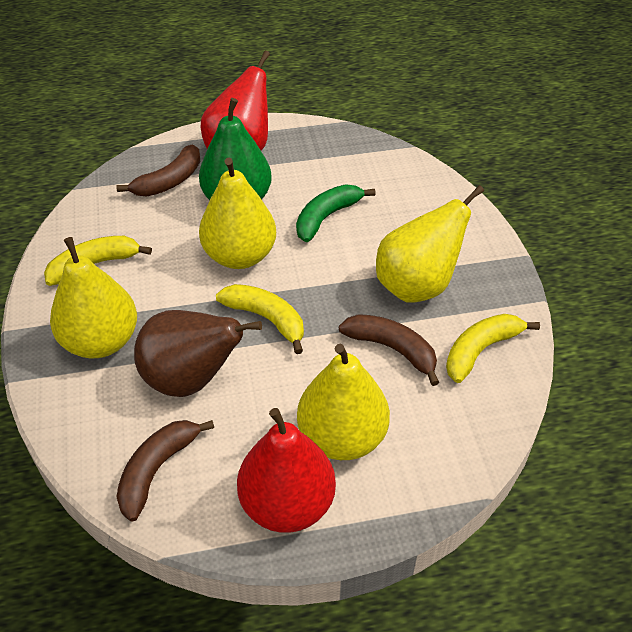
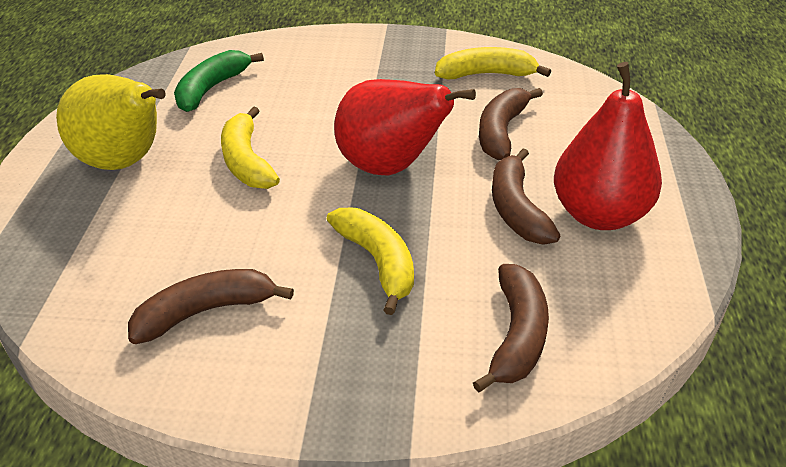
brown banana: [116,144,200,197] [116,420,214,521] [339,314,439,386] = 3 -> [128,269,294,344] [473,264,549,392] [479,88,543,160] [492,148,560,245] = 4
brown pear: [134,310,262,397] = 1 -> none = 0
green pear: [199,98,272,200] = 1 -> none = 0
yellow pear: [50,237,137,358] [199,158,276,269] [297,344,390,460] [376,185,484,303] = 4 -> [56,74,165,170] = 1

